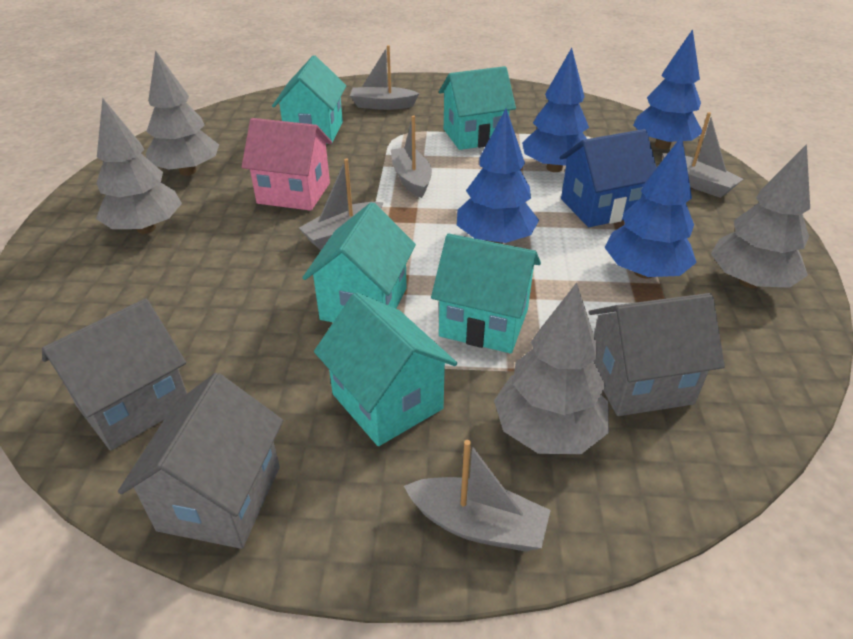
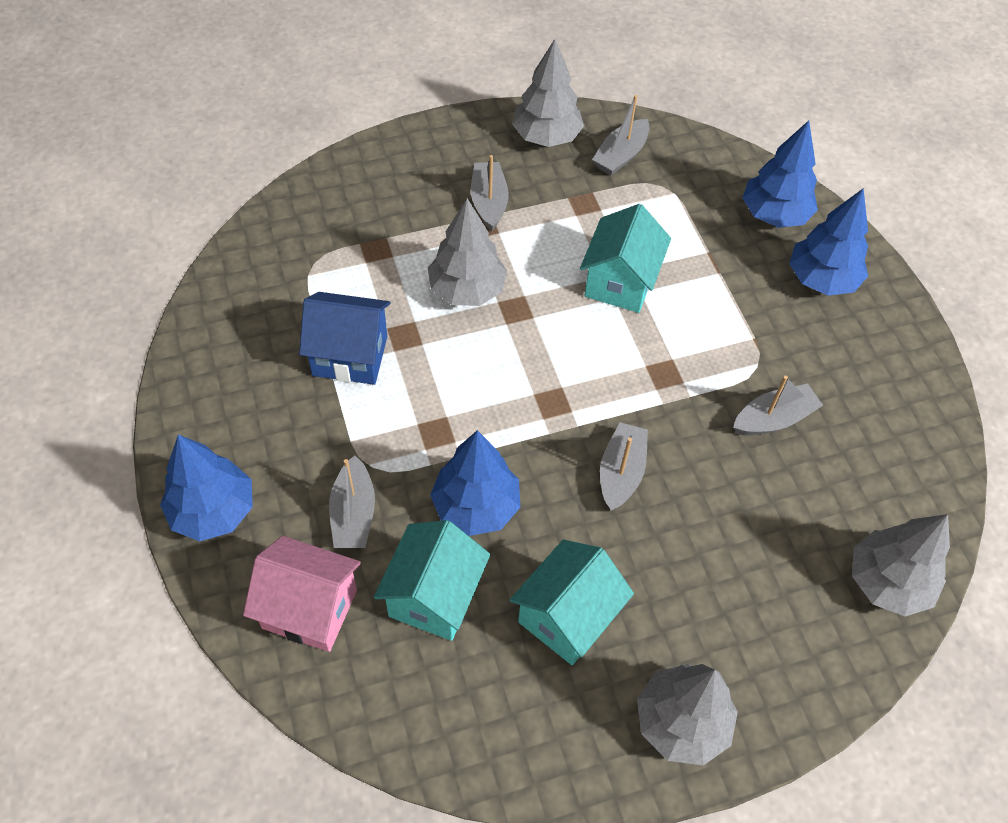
grey house: [42,299,187,450] [118,373,283,549] [588,293,725,416] = 3 -> none = 0
turquoise house: [272,55,347,143] [302,202,416,322] [314,292,457,446] [431,233,541,353] [439,66,516,150] = 5 -> [374,520,490,641] [510,540,634,665] [580,204,671,313] = 3

